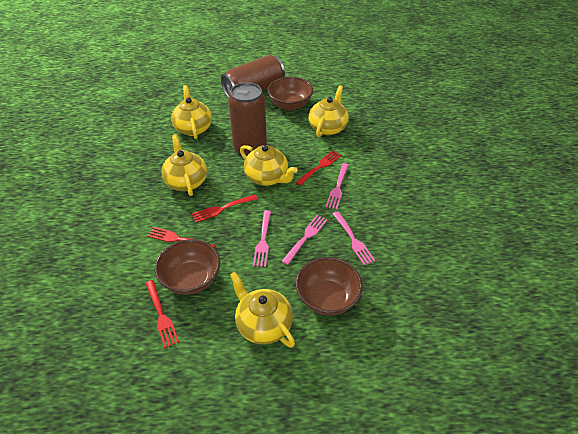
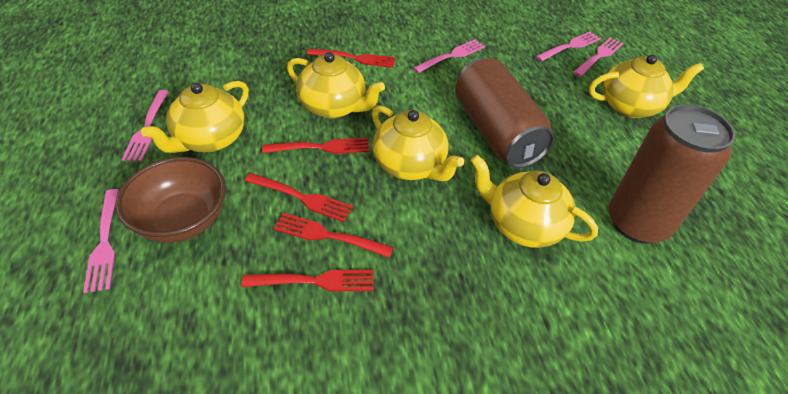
brown bowl: [155,239,220,295] [267,77,313,111] [296,257,363,316] = 3 -> [115,157,226,243] = 1
pink fork: [253,210,271,267] [282,215,327,265] [326,163,349,209] [333,211,376,265] = 4 -> [83,189,119,293] [121,90,169,162] [413,39,485,73] [535,32,601,62] [573,37,624,77] = 5
red fork: [145,280,179,348] [147,227,216,248] [192,194,258,222] [295,151,341,186] = 4 -> [241,270,374,292] [245,173,353,222] [262,138,369,154] [273,213,394,258] [307,49,395,68] = 5

